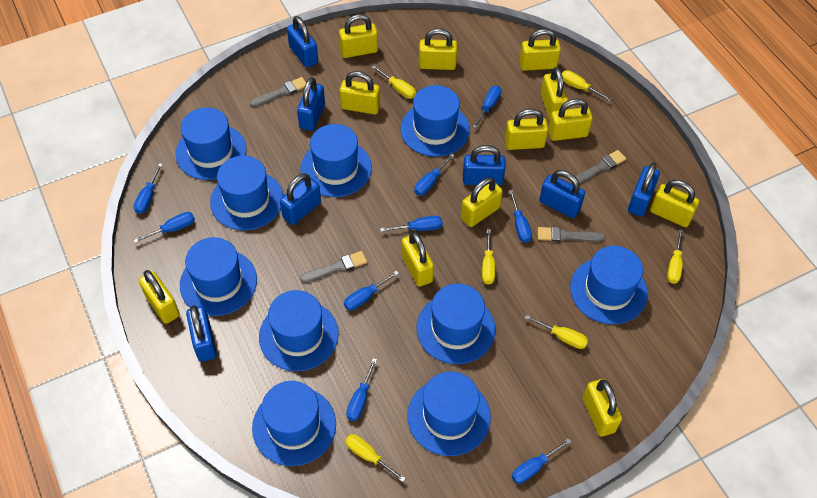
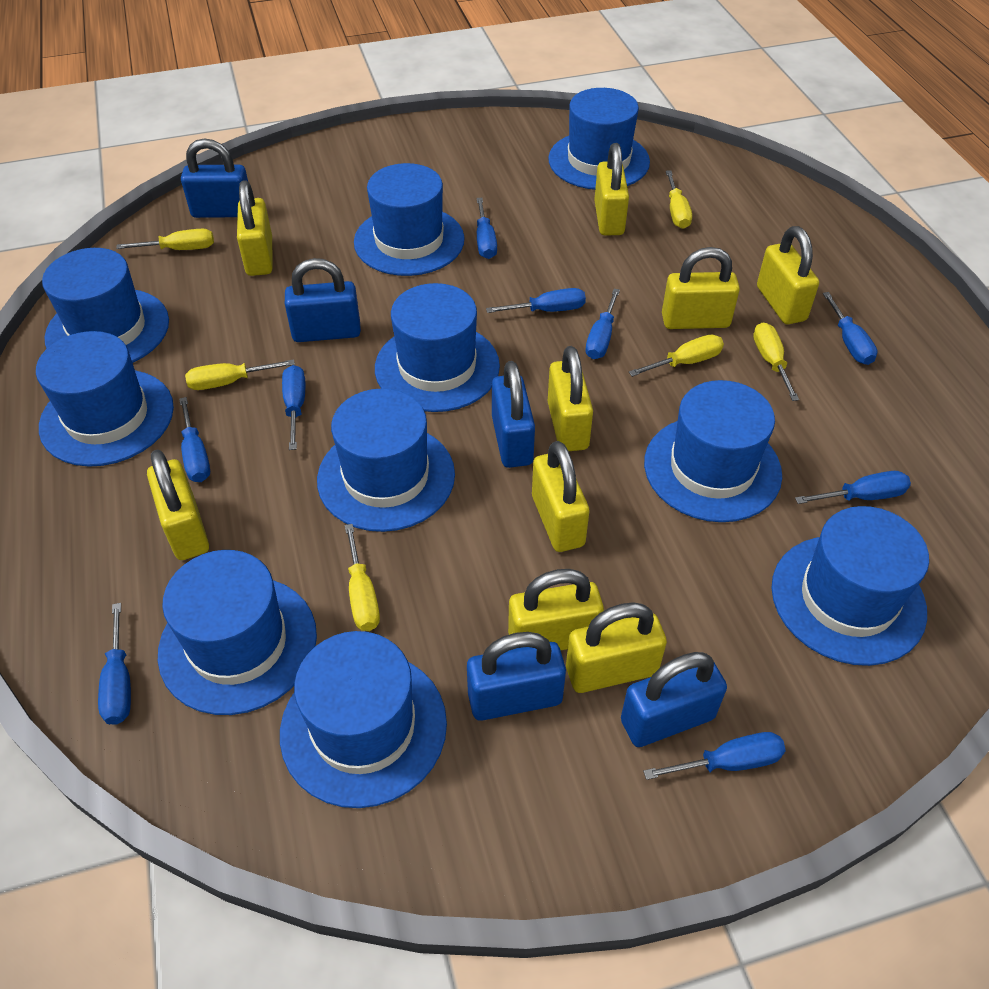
blue padlock: [186,305,217,362] [280,173,321,225] [287,16,318,68] [297,77,325,131] [463,145,506,185] [539,170,585,218] [628,162,660,217] = 7 -> [181,138,248,218] [285,258,361,342] [467,632,566,721] [492,361,535,468] [621,652,727,747] = 5
grey brush: [250,77,306,107] [300,251,367,283] [538,227,605,242] [571,150,626,184] = 4 -> none = 0
yellow padlock: [139,270,180,324] [339,14,378,58] [340,71,380,114] [401,232,434,287] [419,28,457,70] [461,177,503,227] [505,109,548,150] [519,29,561,71] [541,67,568,119] [548,98,592,141] [583,379,622,437] [650,180,699,227] = 12 -> [147,449,209,560] [237,180,272,276] [508,569,604,650] [532,441,589,552] [548,346,593,451] [566,602,667,693] [594,143,629,235] [662,247,740,329] [757,226,819,324] = 9

